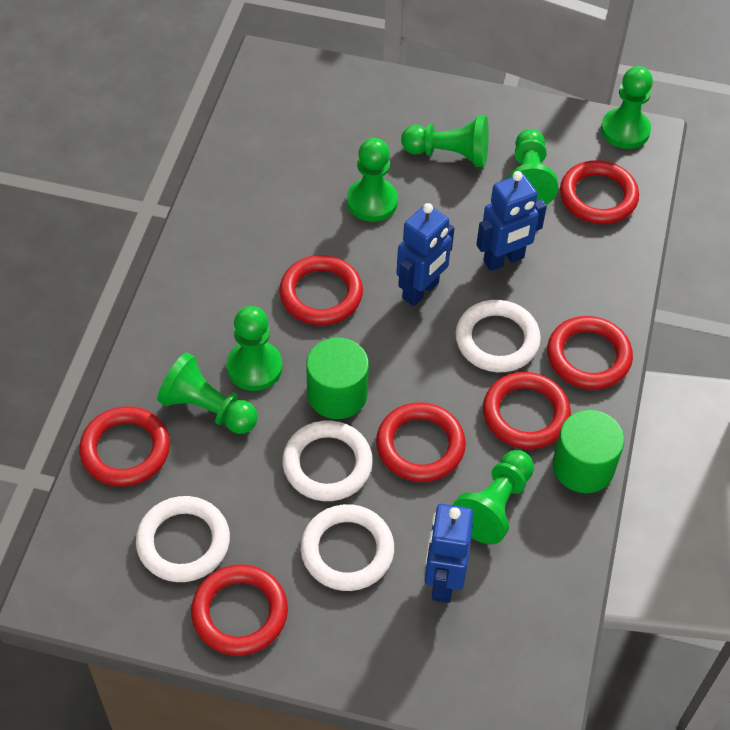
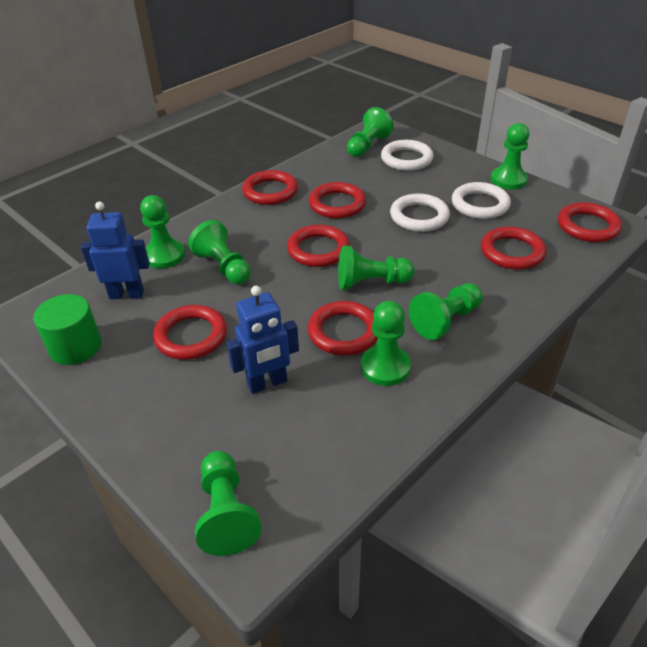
blue robot: [396,203,454,306] [425,504,473,603] [476,171,547,271] = 3 -> [81,202,150,299] [227,286,299,394] = 2
green cylinder: [306,338,369,419] [553,410,624,493] = 2 -> [34,294,101,365] = 1
green pawn: [157,353,258,434] [226,306,283,391] [347,138,398,222] [401,116,489,167] [453,450,534,544] [507,129,558,205] [601,66,653,149] = 7 -> [140,195,185,269] [188,220,251,284] [195,451,262,556] [338,245,415,290] [347,107,394,157] [361,301,411,386] [409,283,483,340] [491,123,529,190] = 8
white ring: [136,496,230,582] [282,420,373,501] [301,504,394,591] [456,300,541,372] = 4 -> [381,140,433,171] [390,193,450,232] [452,182,511,219] = 3

